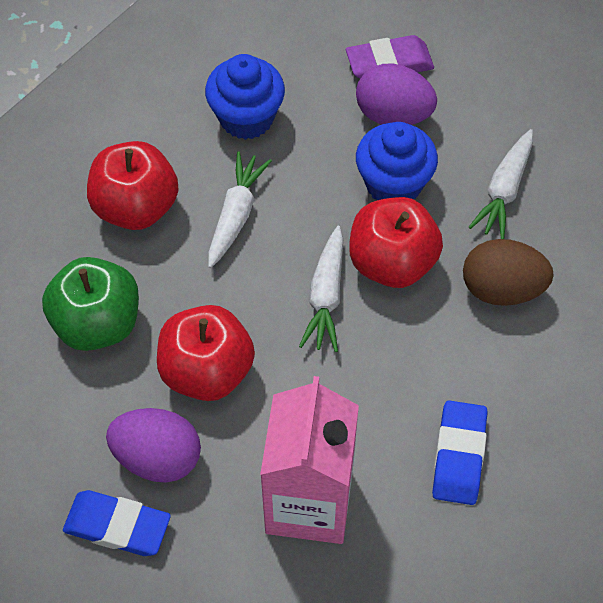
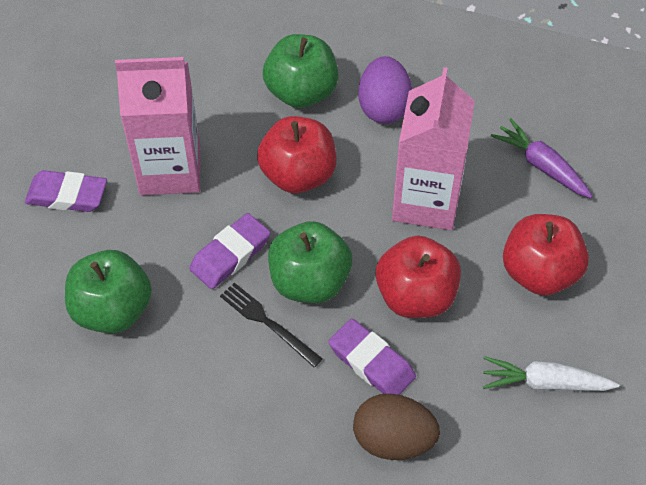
black fork: none = 0 -> [220,283,323,367] = 1
blue cupcake: [205,54,285,140] [356,122,438,200] = 2 -> none = 0
blue eraser: [63,490,171,556] [432,400,488,505] = 2 -> none = 0
green apple: [42,257,139,351] = 1 -> [65,250,152,334] [263,34,339,108] [268,221,352,303] = 3
pink carton: [260,376,359,544] = 1 -> [115,57,200,195] [392,67,475,230] = 2
purple carrot: none = 0 -> [491,118,593,198] = 1
purple egg: [106,408,201,483] [356,63,437,125] = 2 -> [359,56,412,124] = 1
purple eraser: [346,35,434,79] = 1 -> [25,170,107,212] [189,213,270,289] [328,318,416,395] = 3
white carrot: [208,151,272,268] [299,226,343,352] [469,129,533,239] = 3 -> [483,356,619,391] = 1

